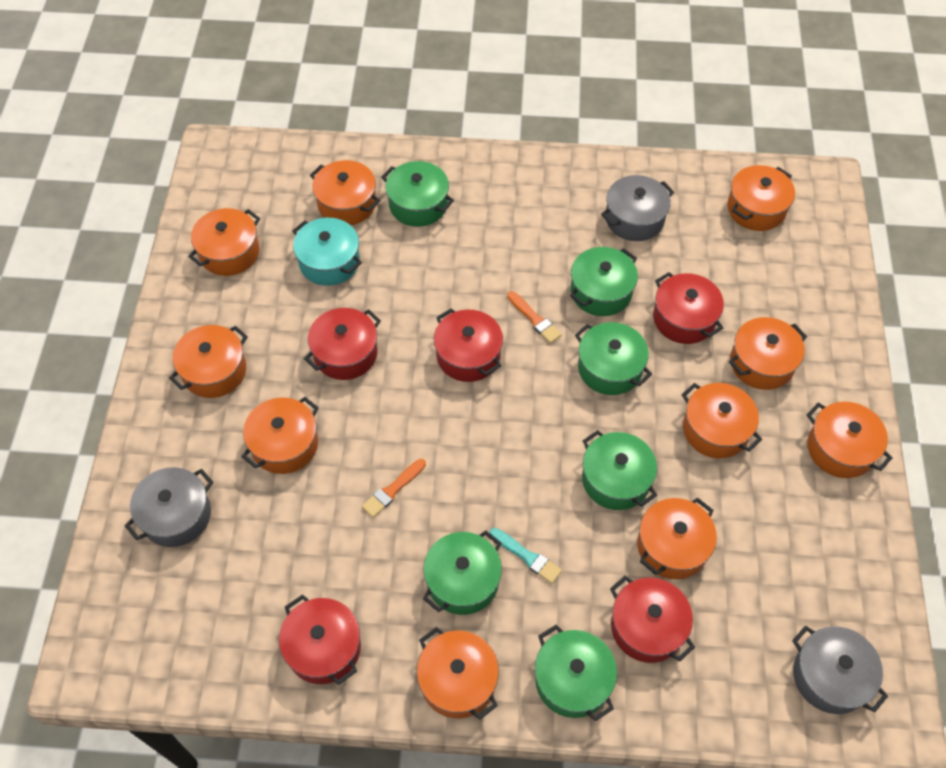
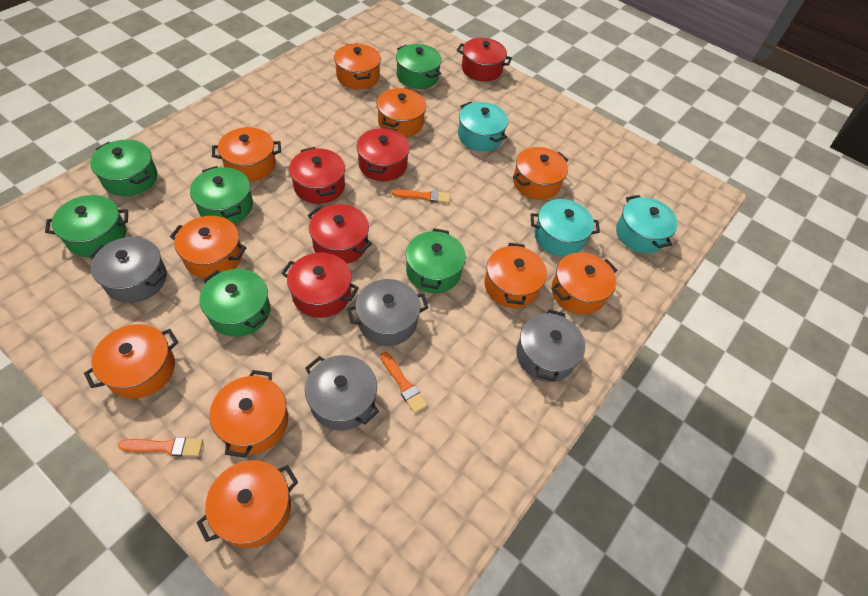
grey pot: [125,467,213,547] [601,175,674,241] [792,626,888,714] = 3 -> [89,237,167,303] [305,355,379,430] [347,279,428,346] [516,309,585,382] = 4
orange brush: [362,459,426,518] [507,291,562,344] = 2 -> [118,437,203,457] [381,352,427,413] [392,189,450,203] = 3
turquoise brush: [490,528,562,584] = 1 -> none = 0
turquoise pot: [292,218,362,286] = 1 -> [458,102,508,151] [531,199,600,256] [616,195,678,253] = 3

